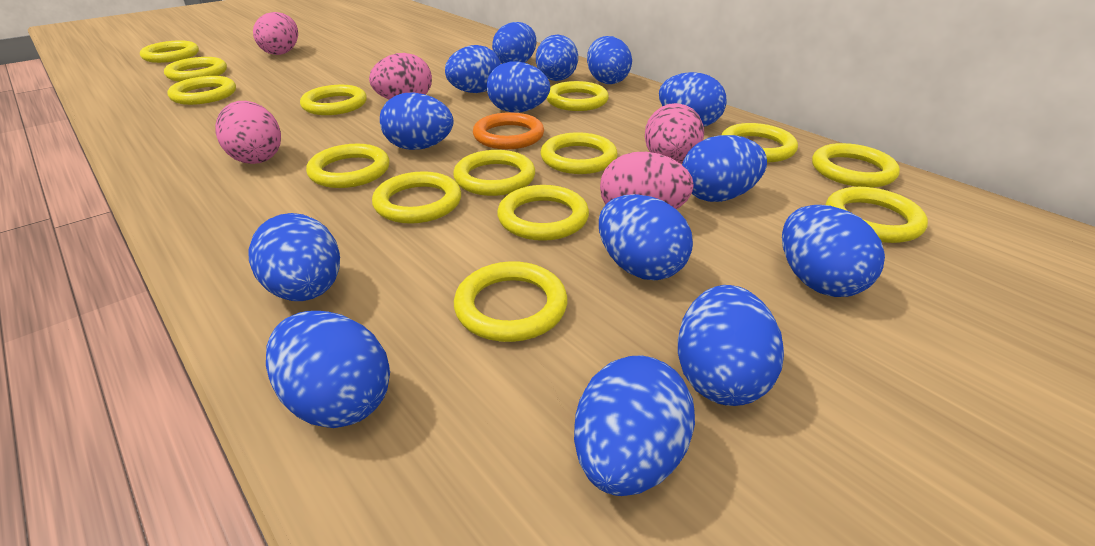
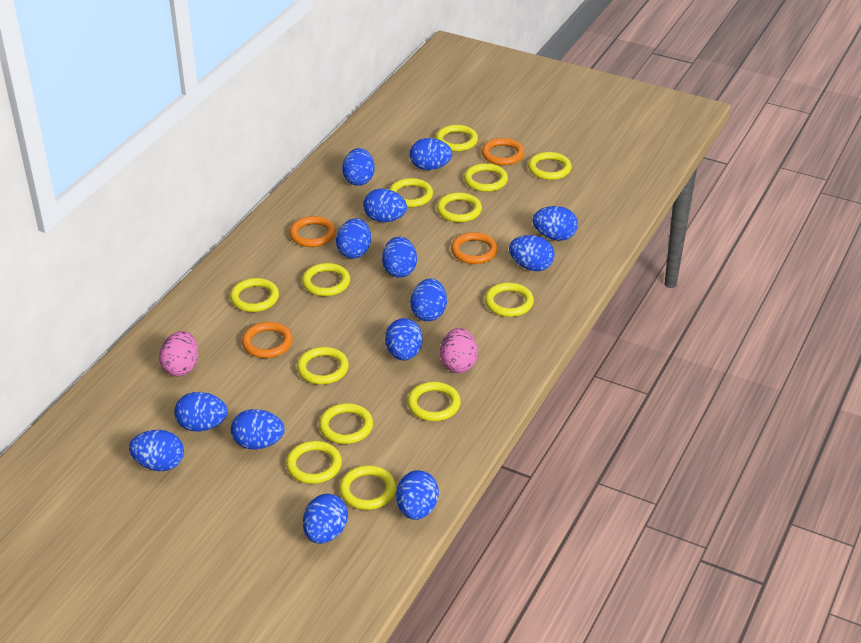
orange ring: [473,112,544,149] = 1 -> [242,322,293,358] [289,216,336,247] [451,232,498,264] [482,138,525,165] = 4
pink egg: [215,101,281,164] [253,12,298,55] [369,53,432,100] [600,152,694,210] [645,103,704,164] = 5 -> [159,331,198,377] [440,328,478,373] = 2
yellow ring: [140,40,199,63] [164,57,227,82] [167,76,236,105] [300,85,367,115] [306,144,390,188] [372,171,461,224] [453,150,535,196] [454,261,567,342] [497,185,589,241] [541,132,618,174] [547,81,609,111] [721,123,798,162] [812,143,900,188] [826,187,928,243] = 14 -> [230,278,279,312] [286,441,342,484] [297,347,349,385] [302,263,350,296] [319,403,373,444] [339,465,396,510] [389,178,433,207] [407,382,461,421] [436,125,478,152] [437,192,482,222] [464,163,508,192] [485,282,534,317] [528,152,572,180] = 13

